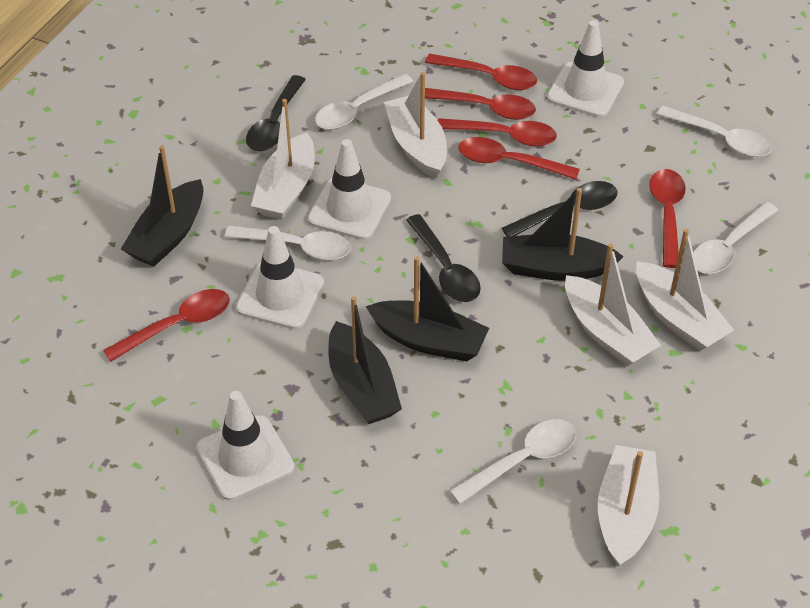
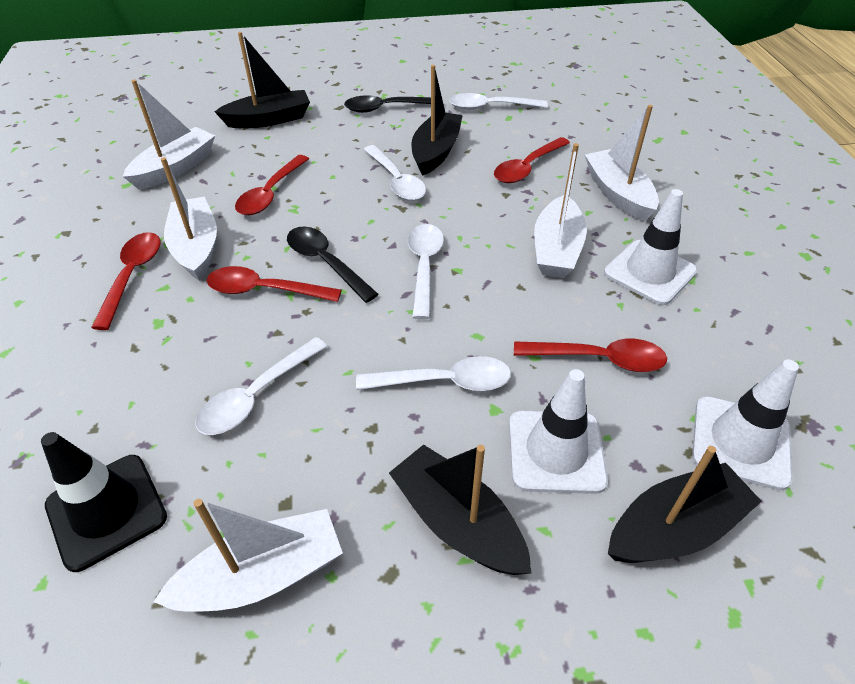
black spoon: [246,75,306,151] [406,214,481,302] [502,181,617,237] = 3 -> [287,226,379,303] [344,95,431,113] = 2
black traffic cone: none = 0 -> [41,432,167,572] = 1
red spoon: [103,289,230,362] [425,54,537,90] [425,88,536,120] [437,118,557,147] [458,137,580,180] [649,169,686,268] = 6 -> [91,232,160,330] [207,266,342,302] [235,155,309,215] [494,137,570,183] [514,339,667,372] = 5
white traffic cone: [196,391,294,501] [236,226,324,329] [307,139,391,240] [547,20,624,118] = 4 -> [509,369,608,494] [604,189,697,305] [692,359,799,491] = 3

